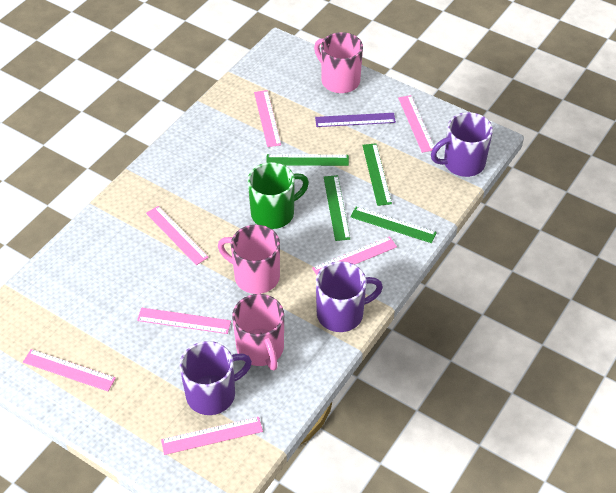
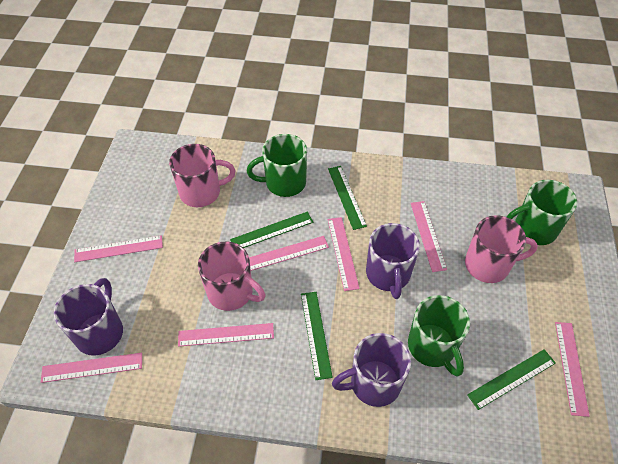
green mug: [248,162,309,229] = 1 -> [247,134,307,197] [408,295,470,377] [507,180,577,245] = 3
purple ruler: [315,113,396,127] = 1 -> none = 0

